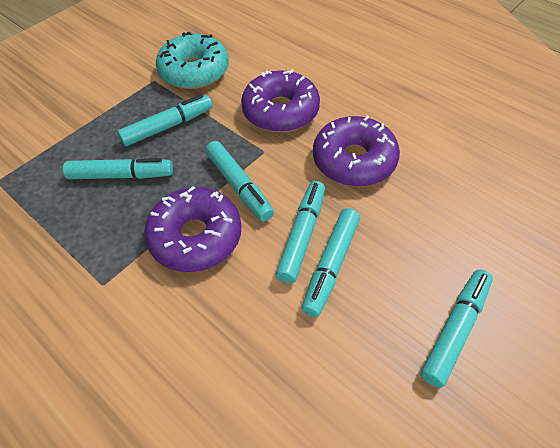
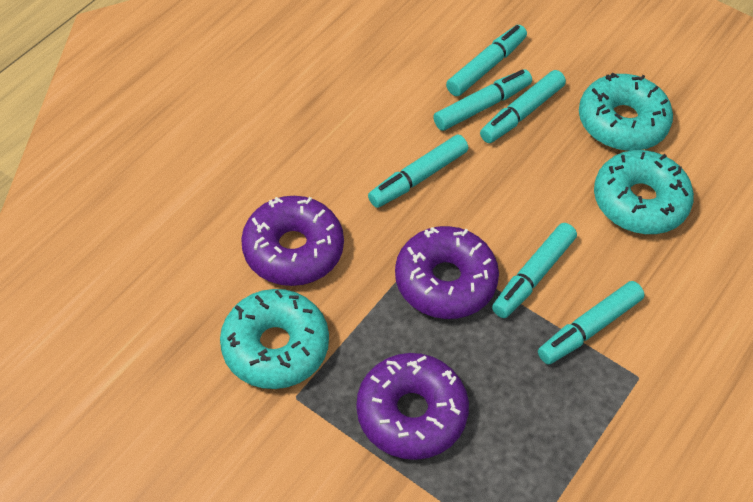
turquoise donut: [156,32,229,89] = 1 -> [220,289,329,389] [579,72,673,151] [594,150,694,234] = 3

